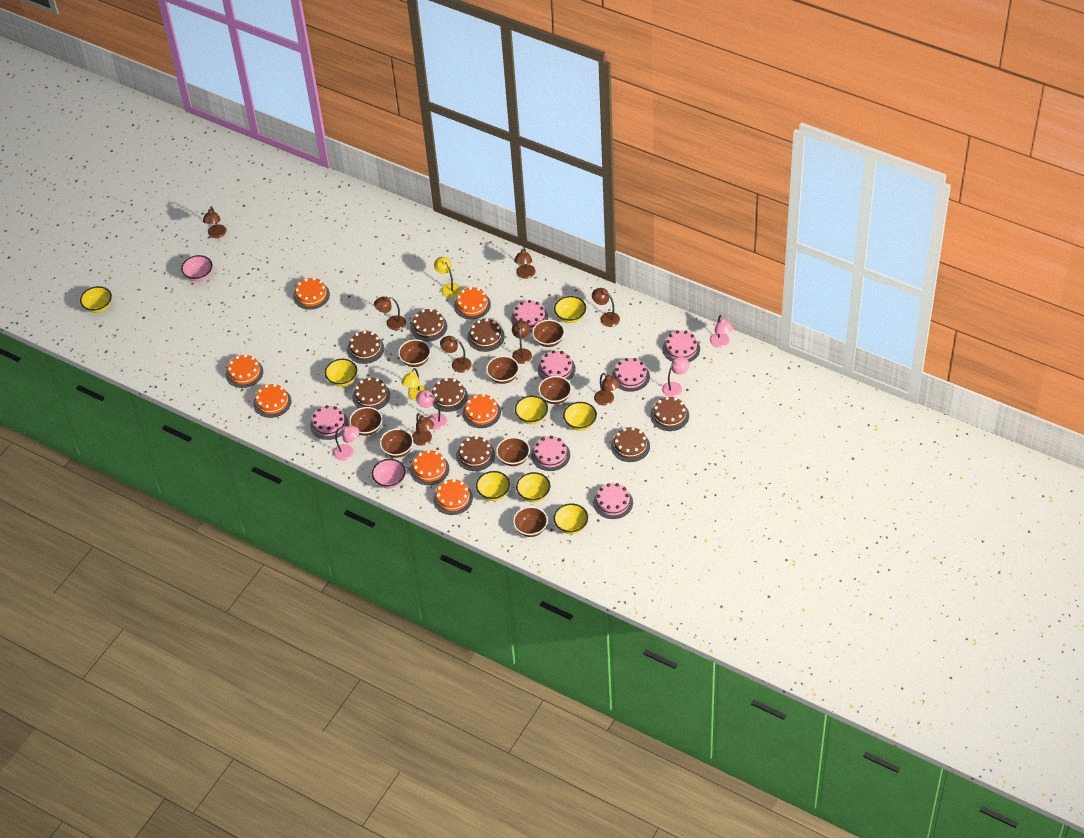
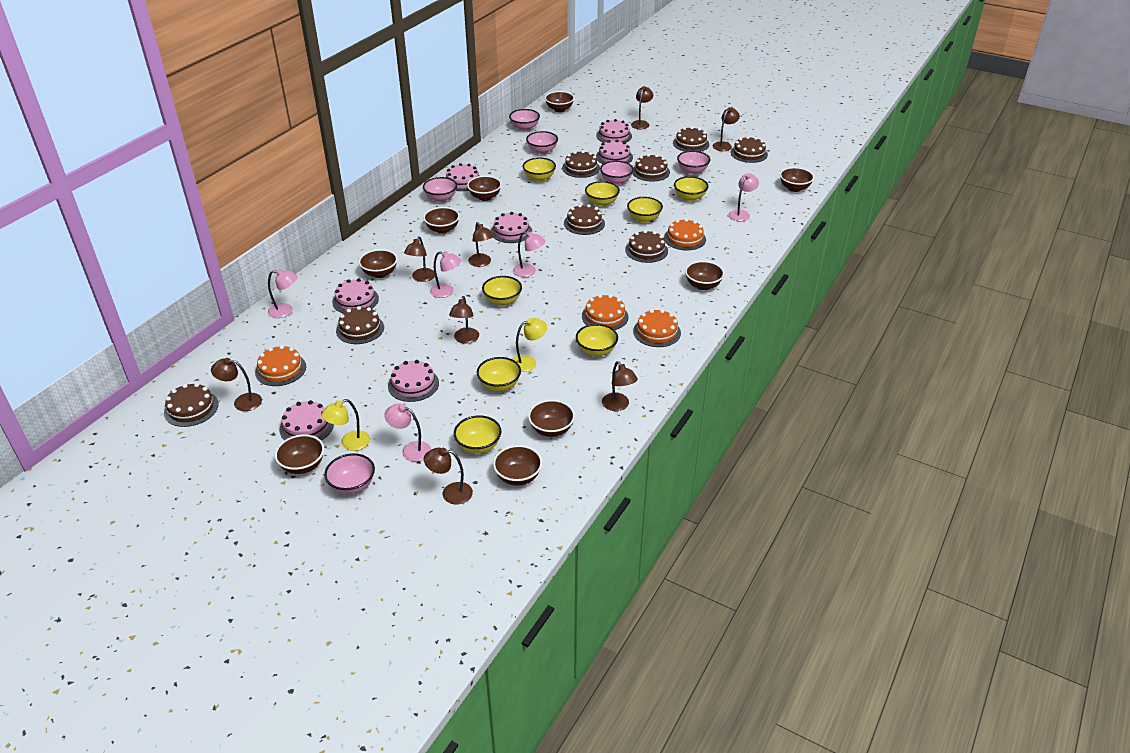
brown bowl: [349,407,383,436] [380,429,413,458] [398,339,431,367] [486,356,519,384] [496,437,530,466] [513,506,548,537] [532,320,565,347] [538,376,572,404] = 8 -> [275,434,324,474] [359,249,398,278] [423,207,460,234] [467,176,502,201] [493,445,542,486] [528,400,575,437] [545,91,575,112] [685,261,724,290] [780,167,814,192] = 9
orange cake: [226,354,263,388] [253,384,291,418] [293,278,330,310] [410,450,449,485] [433,479,473,515] [454,287,491,319] [463,394,501,428] = 7 -> [255,345,306,386] [582,294,629,330] [633,309,681,347] [664,219,706,250] = 4
pink bowl: [181,255,213,281] [372,459,406,488] = 2 -> [324,453,375,494] [423,177,457,202] [509,109,540,131] [526,131,558,154] [600,161,634,185] [677,151,710,175] = 6
pink lamp: [333,425,359,461] [416,390,447,429] [662,357,689,397] [710,315,733,348] = 4 -> [268,269,297,318] [384,404,431,462] [430,251,461,298] [513,231,545,277] [729,173,759,221] = 5

